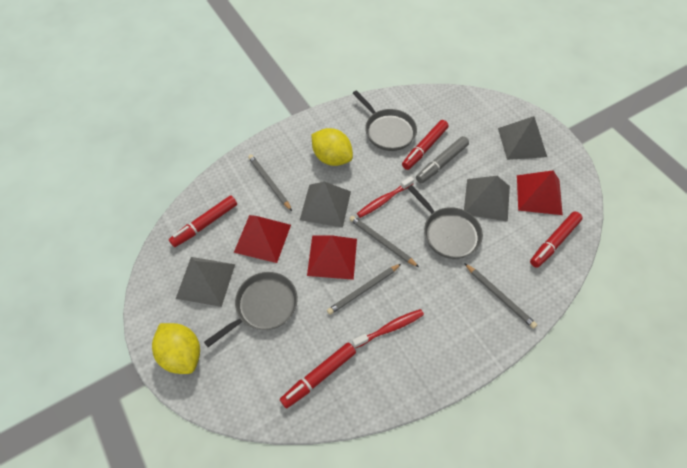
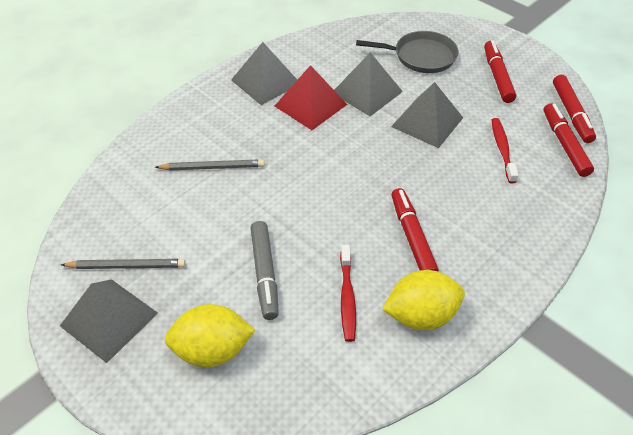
grey pan: [204,272,298,347] [353,90,417,151] [407,185,483,259] = 3 -> [356,31,458,73] = 1
grey pencil: [248,154,292,211] [327,264,401,315] [349,216,419,267] [464,263,537,329] = 4 -> [61,259,186,269] [155,159,265,171] = 2
red pyramid: [234,215,291,263] [307,235,357,280] [517,170,563,215] = 3 -> [275,65,347,130] = 1

